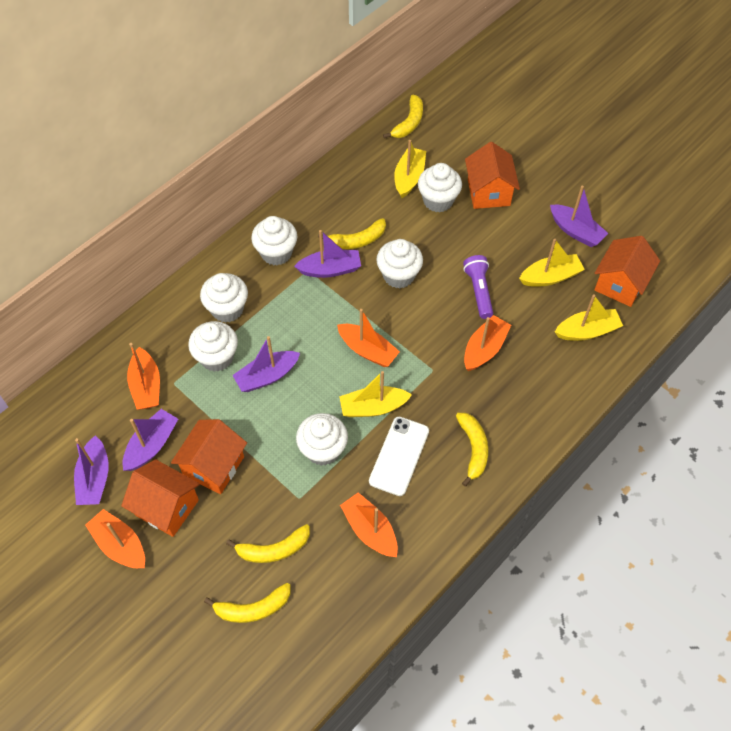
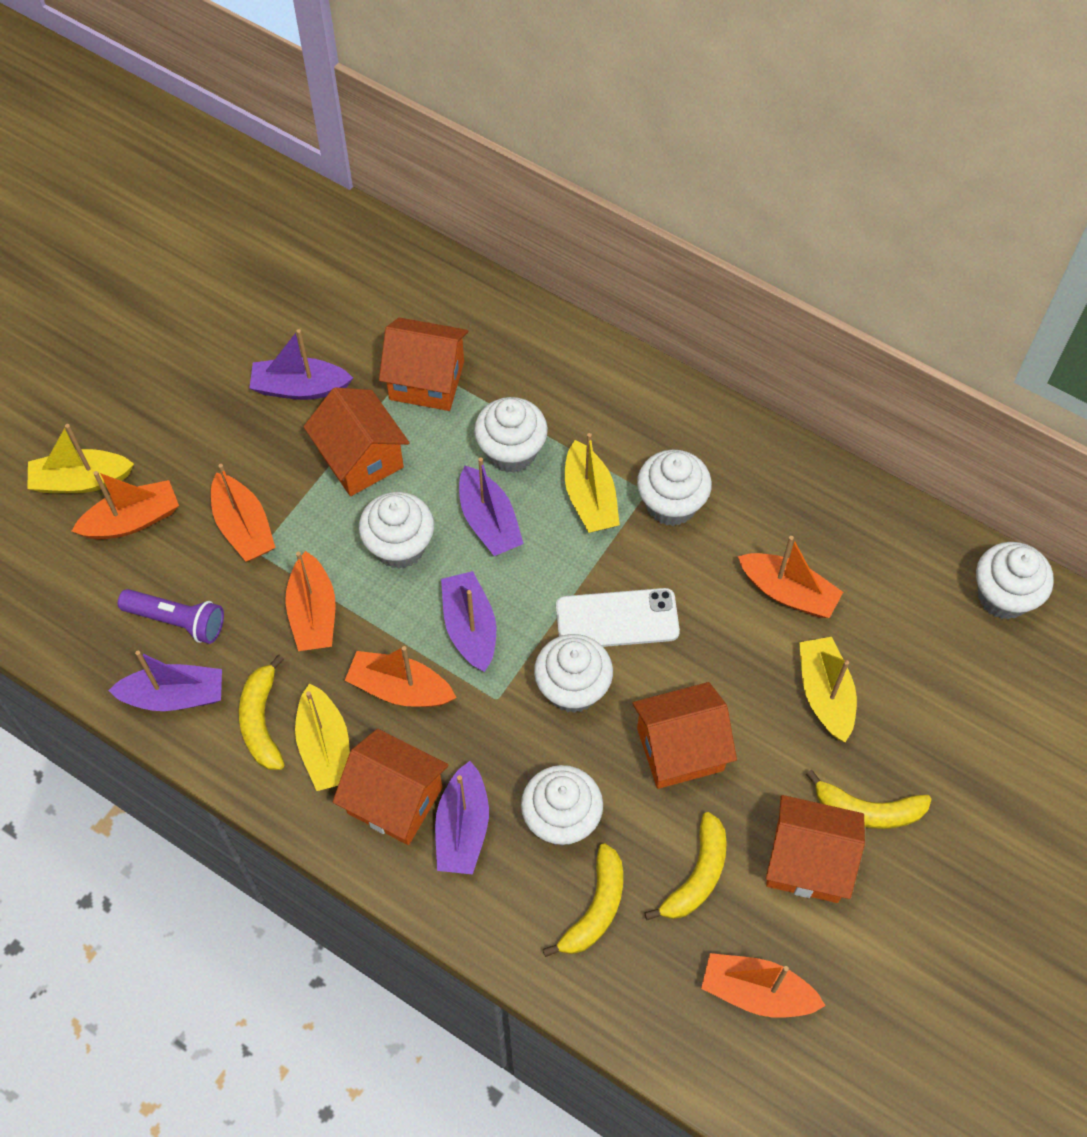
orange boat: [85,509,145,568] [127,343,160,410] [337,309,400,367] [340,492,398,557] [464,315,511,371] = 5 -> [72,471,179,539] [211,464,276,562] [285,551,336,651] [345,646,457,707] [701,953,826,1018] [738,536,843,618] = 6
orange house: [121,459,200,537] [171,419,247,494] [465,142,520,209] [594,236,660,307] = 4 -> [303,387,410,496] [333,729,448,845] [379,317,468,411] [632,682,737,789] [766,795,865,903] = 5
yellow banana: [204,583,290,623] [226,524,310,563] [318,218,386,249] [383,94,423,138] [456,413,488,486] = 5 -> [239,655,285,770] [543,843,623,957] [644,812,727,920] [806,770,931,829] = 4

